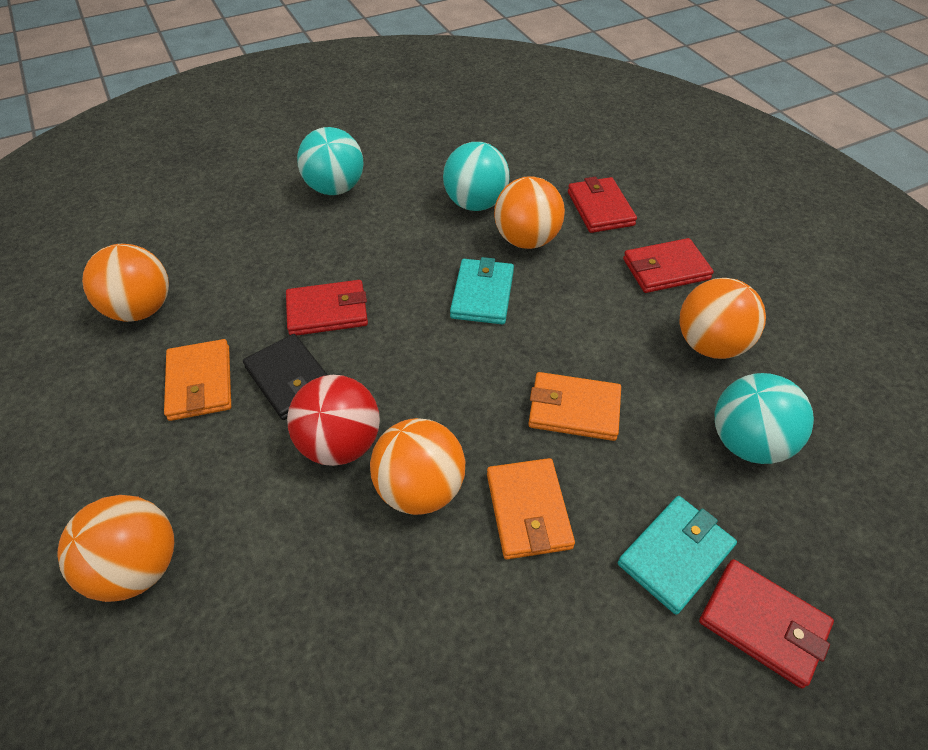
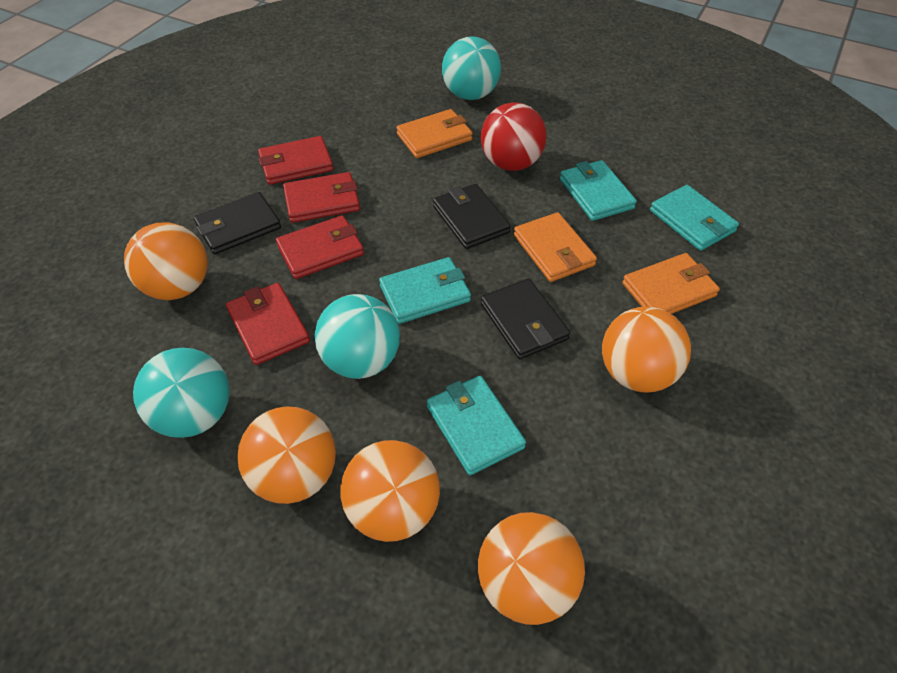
black wallet: [243,334,327,420] = 1 -> [194,192,281,254] [433,184,511,249] [481,278,570,359] = 3
turquoise wallet: [450,257,514,324] [618,496,737,615] = 2 -> [379,257,471,324] [427,376,526,475] [560,160,637,221] [650,185,739,251] = 4

